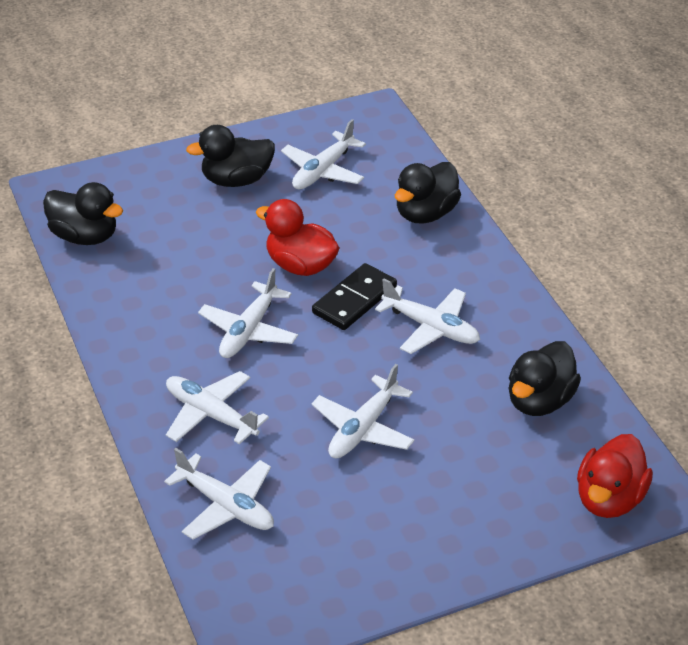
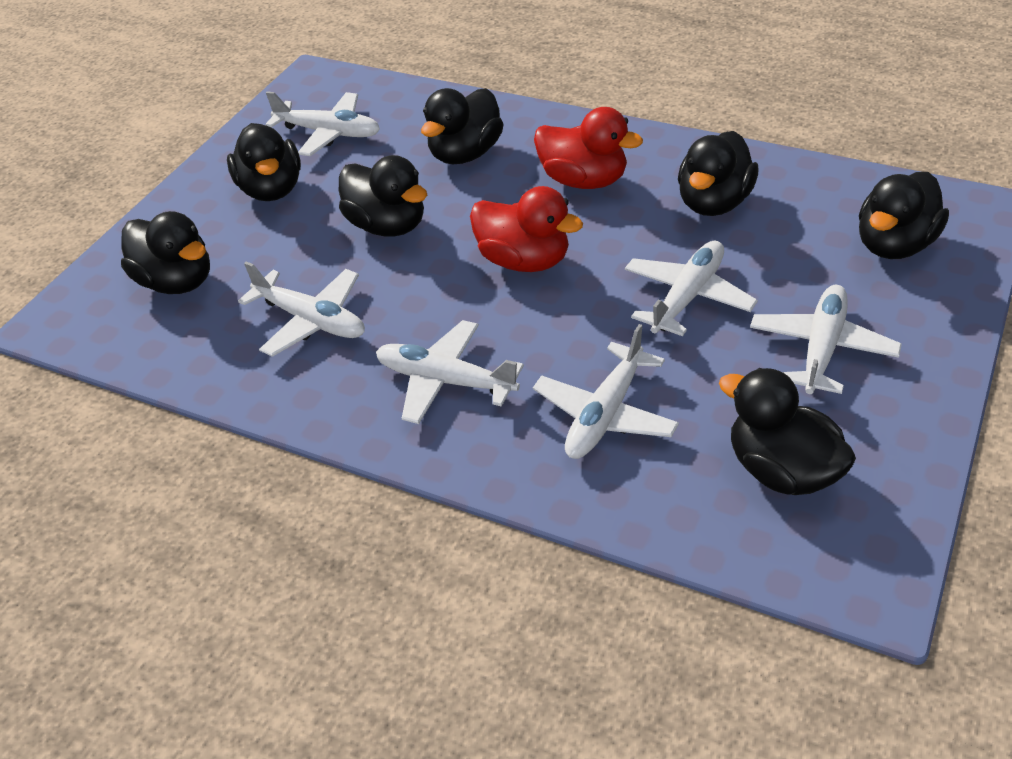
black domino: [312,263,397,330] = 1 -> none = 0
black duck: [43,182,123,245] [186,125,275,187] [395,162,461,223] [509,341,581,416] = 4 -> [121,211,210,294] [227,123,301,201] [339,155,427,236] [421,88,504,164] [678,131,758,216] [719,368,856,495] [859,172,949,259] = 7

